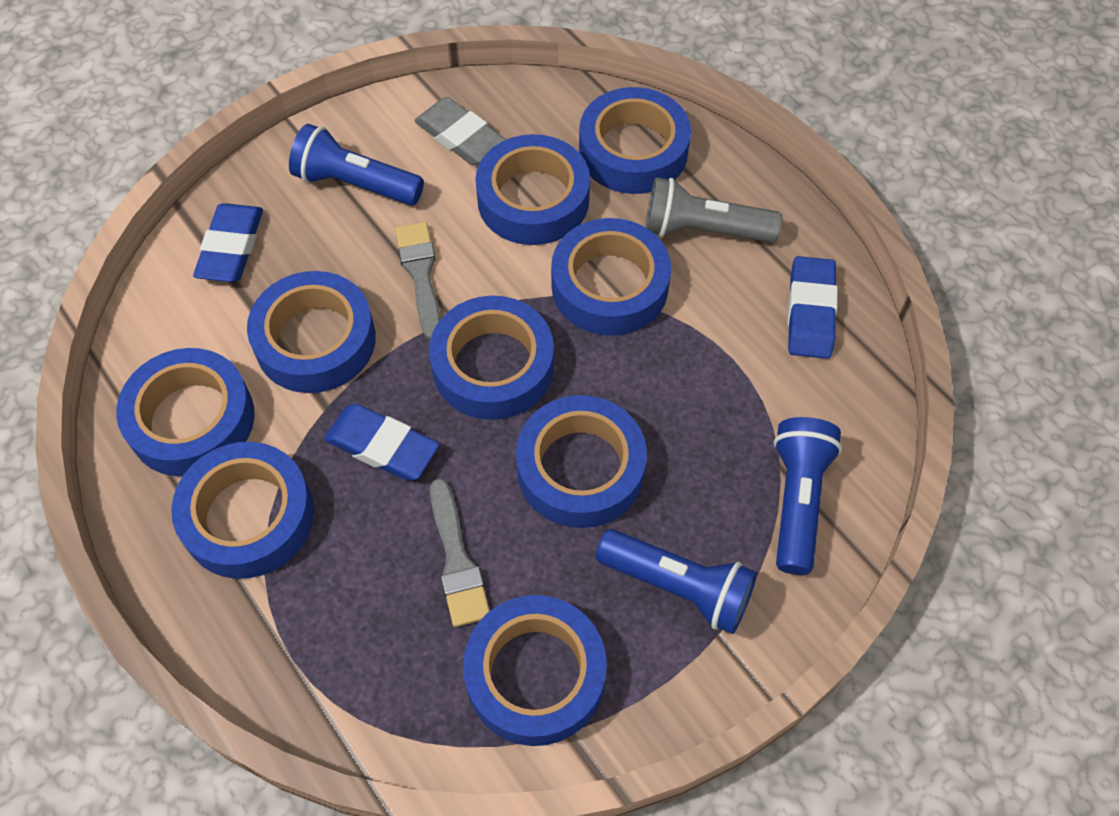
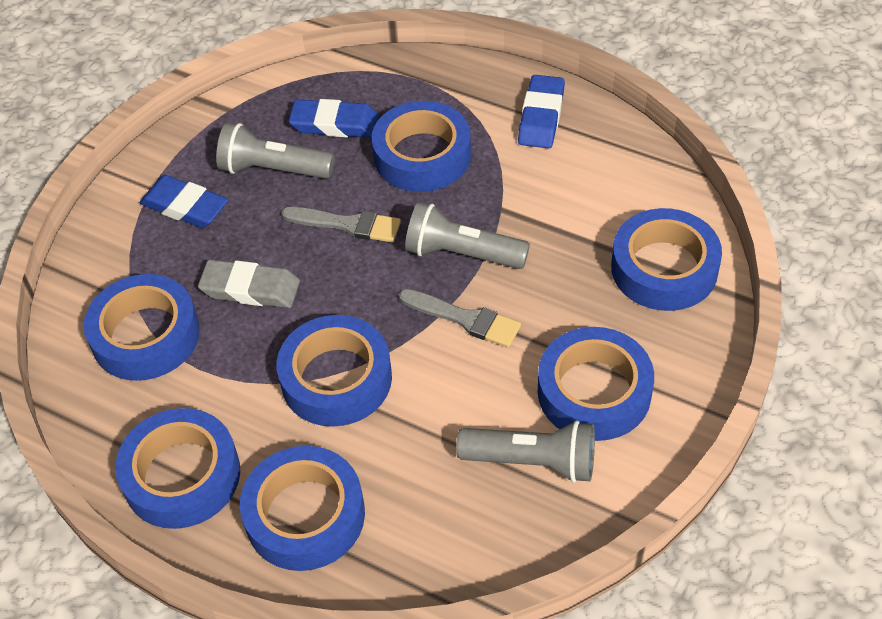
blue flashlight: [289,124,424,206] [596,529,757,634] [774,417,842,575] = 3 -> none = 0
blue tape: [116,348,254,477] [171,442,314,579] [247,271,376,393] [429,296,554,420] [463,595,607,746] [475,134,590,245] [516,395,647,528] [551,218,671,336] [579,87,691,194] = 9 -> [83,274,200,381] [115,408,240,529] [240,446,365,571] [277,315,392,427] [372,101,471,192] [538,327,654,441] [611,208,722,311] = 7
grey flashlight: [645,177,782,243] = 1 -> [216,123,334,179] [405,202,530,269] [456,420,595,483] = 3

